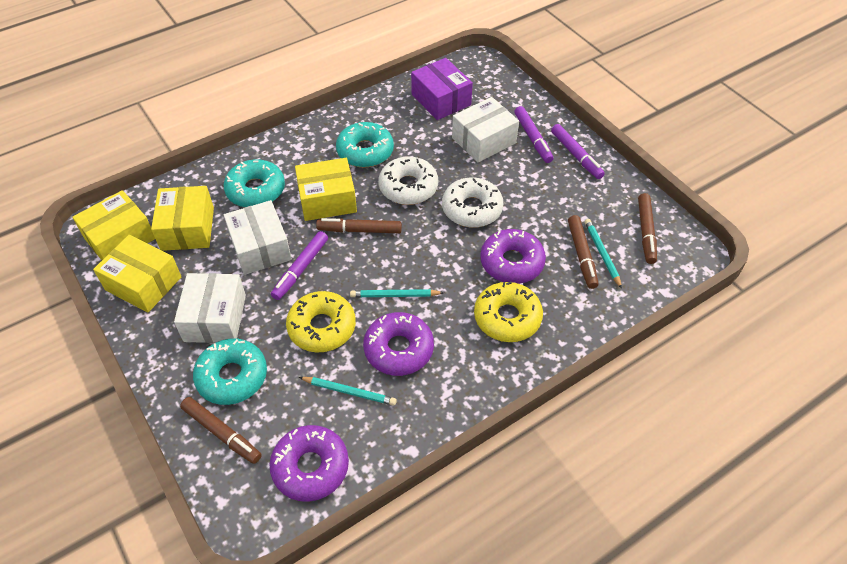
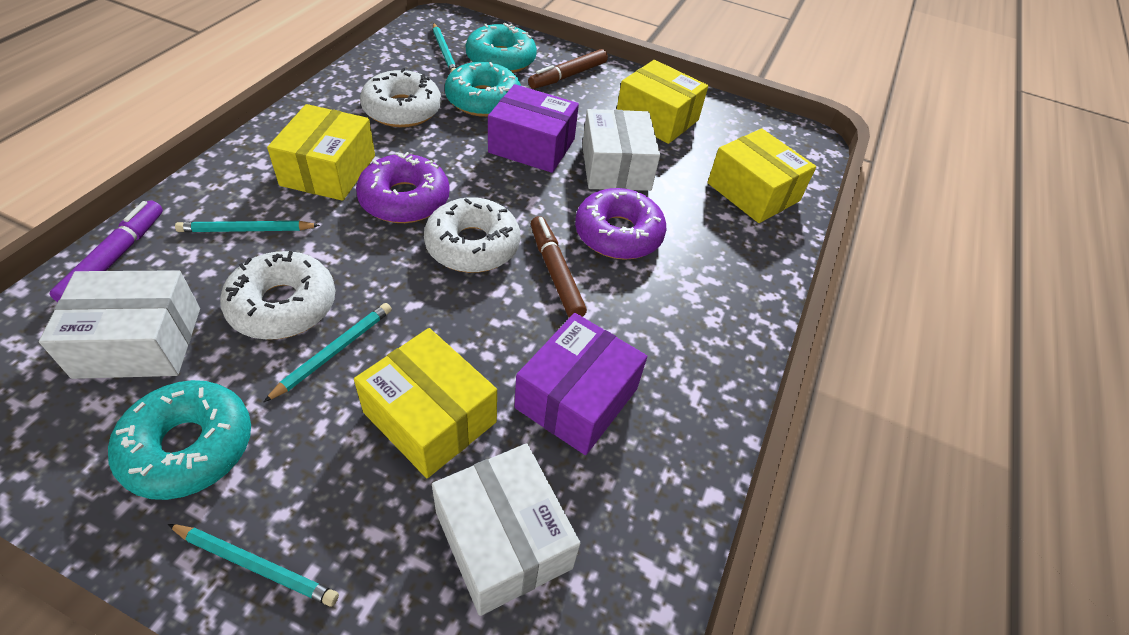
brown marker: [180,397,262,464] [316,218,402,233] [568,215,599,289] [638,193,657,264] = 4 -> [528,49,608,89] [531,216,587,318] = 2
purple box: [411,58,473,120] = 1 -> [488,84,579,173] [514,313,647,455] = 2
purple donut: [269,425,349,502] [363,312,434,376] [480,229,546,284] = 3 -> [356,152,450,223] [575,188,667,260] = 2
purple marker: [271,231,328,300] [514,106,554,163] [551,124,605,179] = 3 -> [50,200,163,302] = 1
turquoise pencil: [299,377,397,406] [350,289,444,297] [585,219,622,289] = 3 -> [168,524,339,606] [175,221,320,232] [264,303,392,402] [433,23,457,73] = 4
white donut: [378,157,438,205] [442,177,503,228] = 2 -> [220,251,335,340] [360,68,441,127] [424,197,520,273] = 3
yellow donut: [286,291,356,352] [474,282,543,342] = 2 -> none = 0

